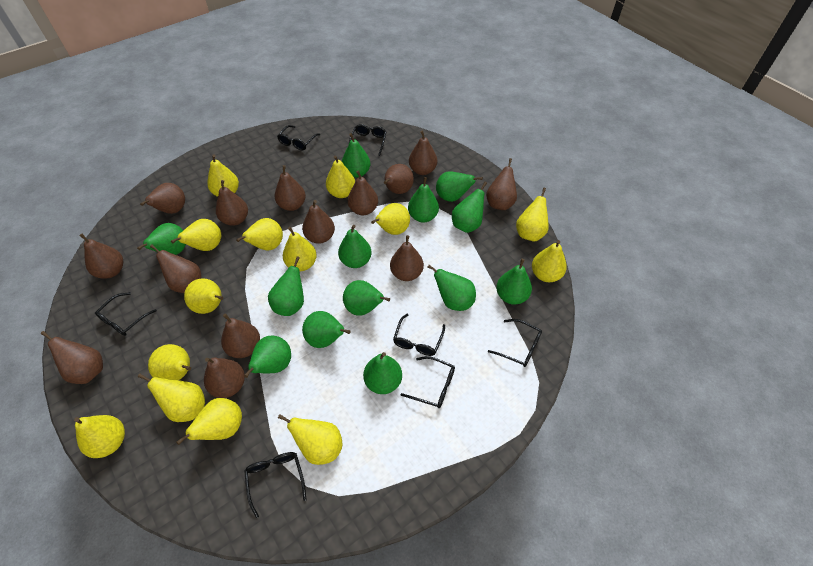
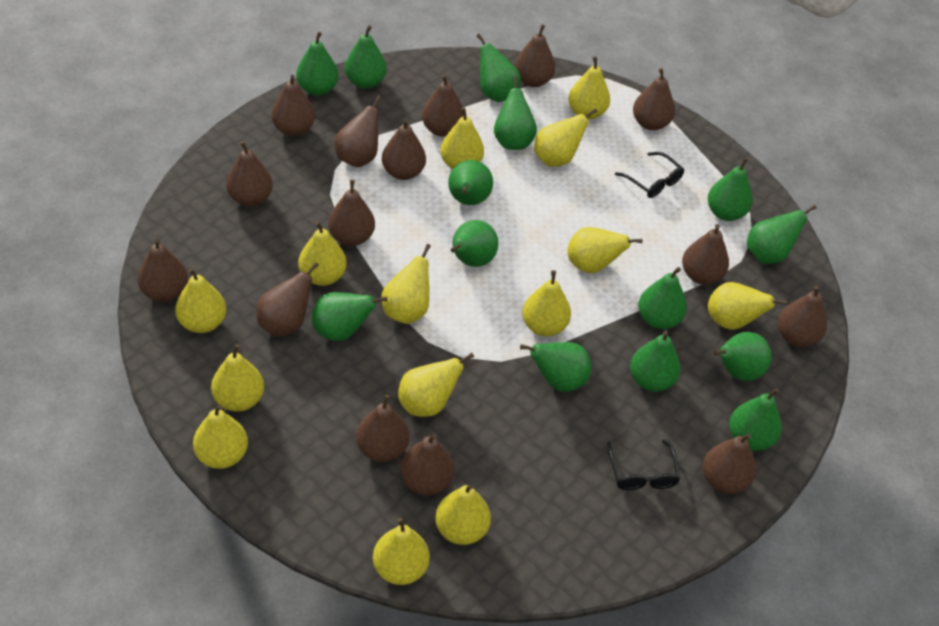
black glasses: [95,292,157,336] [244,452,307,518] [277,125,320,151] [349,124,386,156] [393,314,445,356] [400,356,455,408] [488,319,542,367] = 7 -> [607,440,680,490] [615,152,684,198] = 2
brown pear: [41,331,103,384] [79,234,123,279] [140,183,185,214] [150,244,202,293] [204,357,245,398] [216,180,248,226] [221,314,260,358] [275,165,306,211] [302,200,335,244] [348,171,378,215] [384,164,414,194] [390,235,424,281] [409,131,437,175] [486,158,517,210] = 14 -> [137,238,188,302] [226,141,273,206] [256,262,319,337] [271,75,315,136] [328,180,375,246] [334,95,382,167] [356,394,409,462] [382,119,426,180] [400,434,454,495] [422,74,464,137] [515,24,555,87] [633,68,675,130] [682,224,729,285] [702,433,756,494] [778,285,827,347] = 15
green pear: [137,223,186,255] [244,336,291,378] [268,256,304,316] [302,311,351,348] [338,225,371,268] [342,133,371,178] [343,280,390,316] [363,352,402,394] [408,177,439,223] [427,265,476,311] [436,171,483,202] [452,182,487,233] [496,259,532,305] = 13 -> [296,32,339,96] [312,292,387,341] [345,25,387,89] [448,160,493,205] [451,220,498,267] [477,34,521,102] [494,76,537,150] [520,342,591,392] [630,330,680,392] [638,267,687,329] [708,158,753,221] [714,332,772,381] [729,388,781,451] [747,204,817,264] = 14

